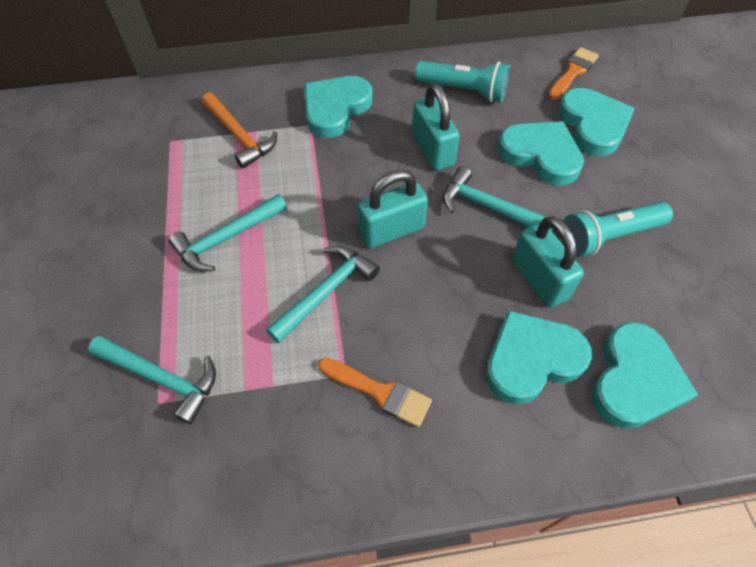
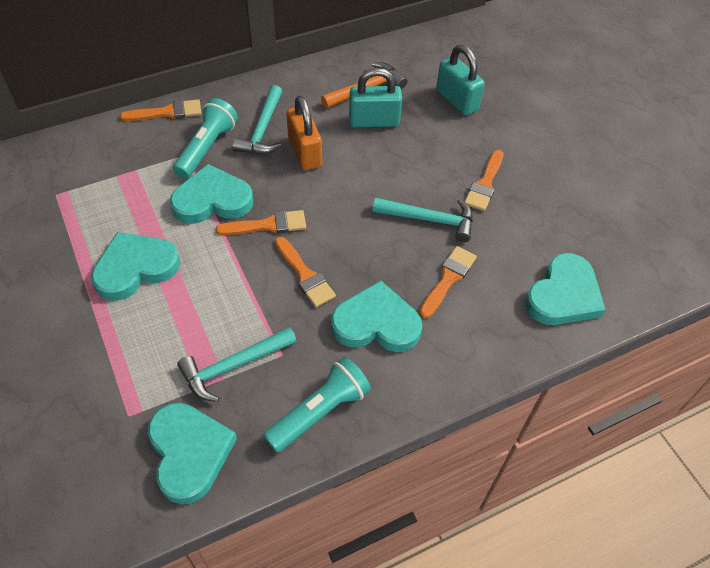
orange brush: [318,358,432,427] [548,47,599,99] = 2 -> [120,99,201,121] [216,210,306,235] [275,237,336,307] [419,246,477,319] [465,150,504,211] = 5
orange padlock: none = 0 -> [287,96,322,170] = 1
turquoise hammer: [88,336,216,424] [168,194,287,271] [266,246,380,343] [443,166,553,231] = 4 -> [177,327,297,402] [233,85,282,154] [373,198,473,242] = 3
turquoise padlock: [358,170,428,248] [412,84,460,171] [512,216,584,308] = 3 -> [349,68,402,127] [436,45,485,115] = 2

